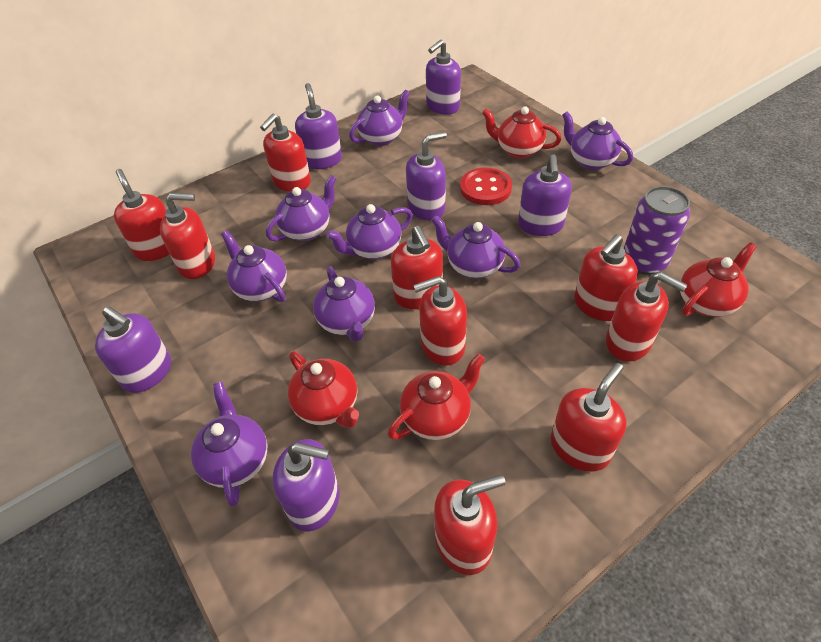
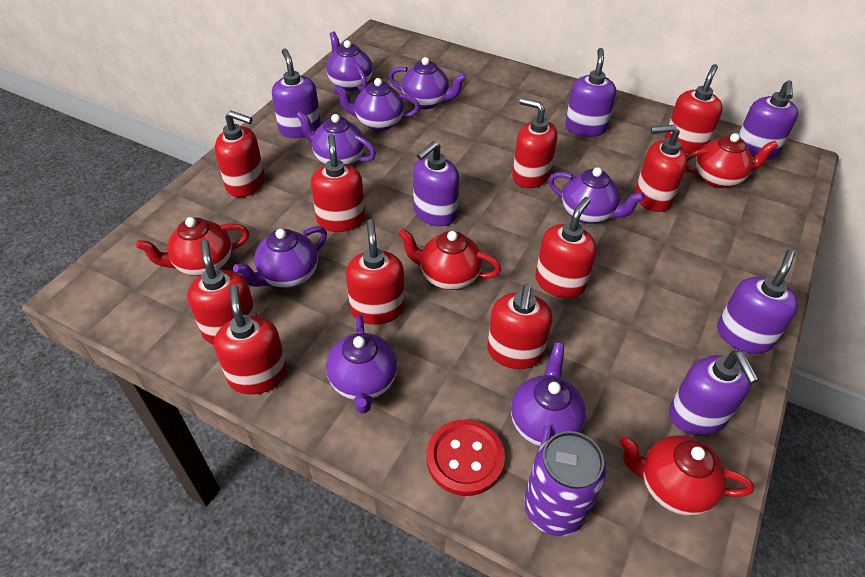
red soap dispenser: [114,169,169,261] [160,193,215,279] [260,114,311,192] [391,226,443,309] [413,276,467,366] [434,475,506,575] [551,363,626,472] [574,234,638,321] [606,272,687,361] = 9 -> [187,239,257,345] [214,285,287,395] [215,111,265,197] [311,134,365,232] [346,219,405,325] [487,284,553,369] [512,98,557,188] [535,197,597,298] [635,125,687,212] [665,64,723,153] = 10

